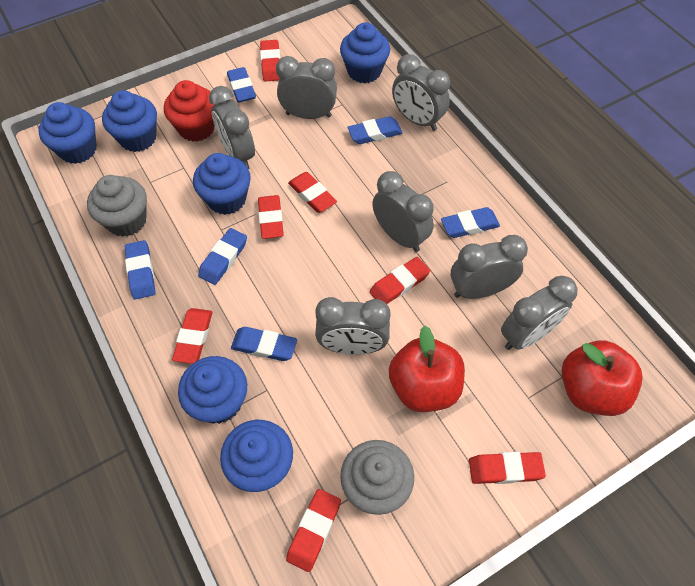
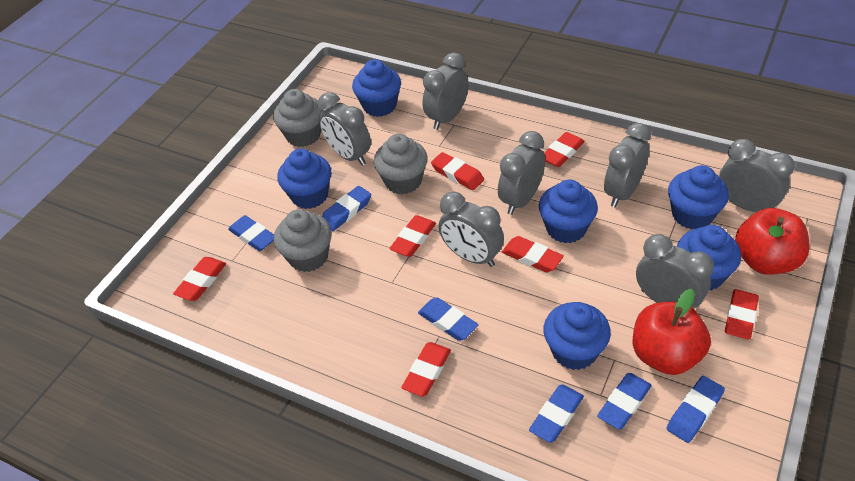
grey cupcake: [87,175,147,237] [340,440,414,515] = 2 -> [273,89,323,147] [274,209,332,272] [374,134,428,194] = 3
red cupcake: [164,80,215,142] = 1 -> none = 0

